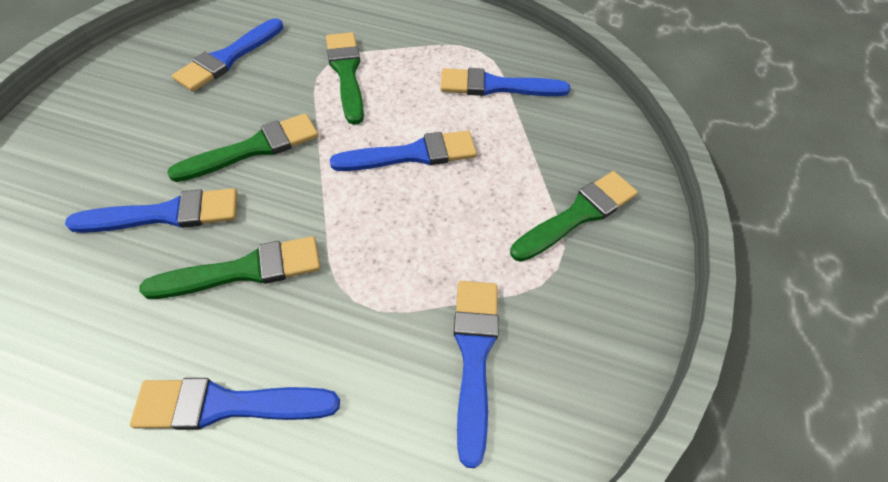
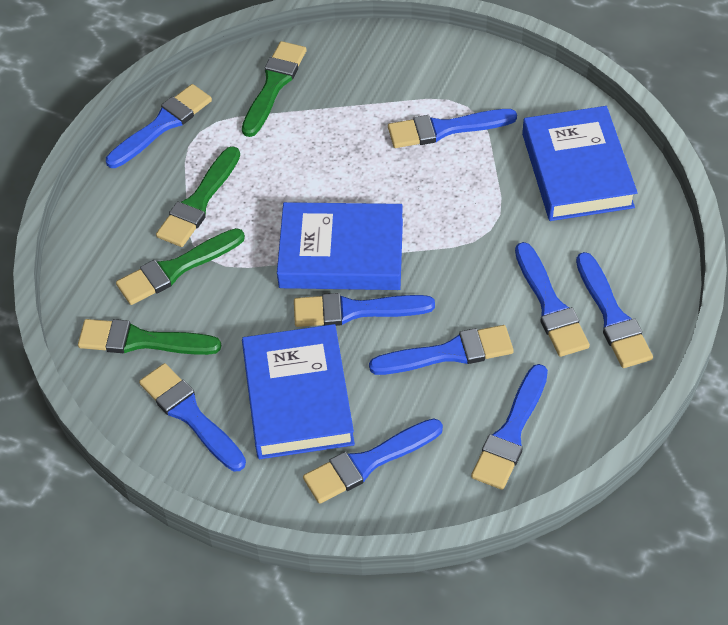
blue book: none = 0 -> [242,324,355,459] [277,202,403,290] [522,106,638,221] = 3
blue brush: [65,188,237,233] [130,378,340,430] [172,18,283,92] [330,131,477,171] [440,68,570,96] [454,281,499,468] = 6 -> [106,84,212,168] [139,363,246,471] [294,293,435,327] [303,418,443,504] [369,325,514,375] [388,109,517,148] [471,364,548,490] [515,242,590,357] [576,252,653,368] = 9

